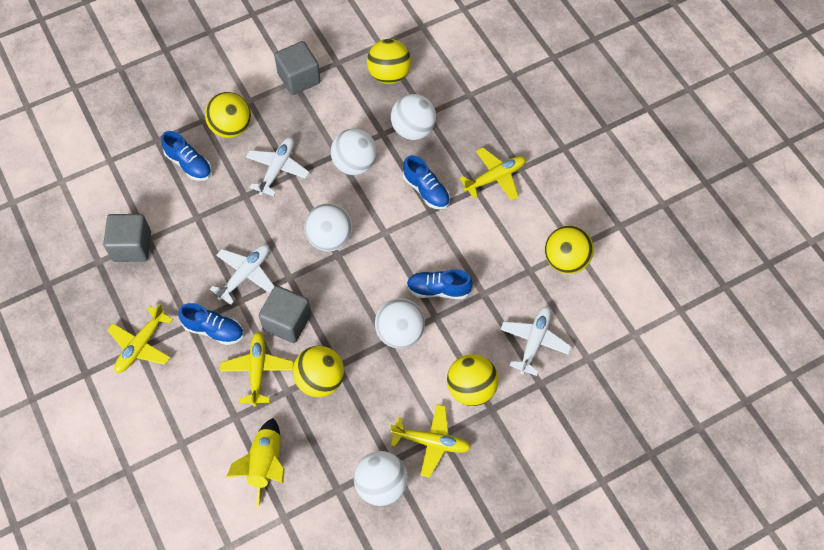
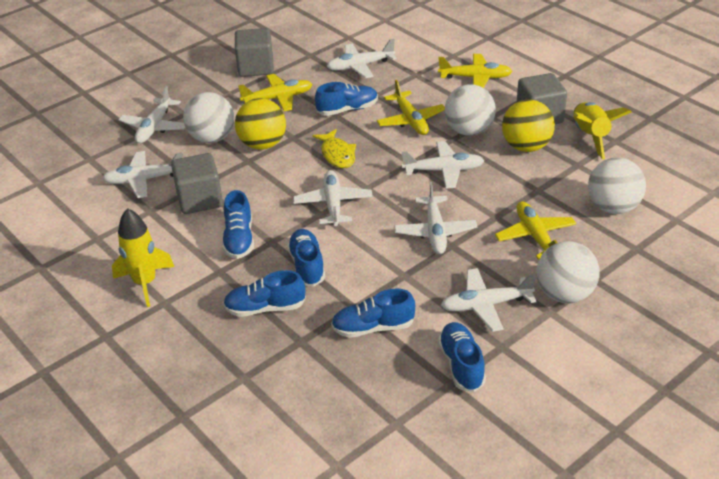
blue shoe: [161,131,212,181] [178,303,244,345] [403,155,450,210] [407,269,473,299] = 4 -> [222,190,254,259] [223,270,306,317] [287,229,325,287] [315,82,378,116] [331,288,415,338] [438,322,486,392] = 6
white ball: [304,203,353,251] [331,128,377,175] [354,451,408,506] [375,298,425,349] [391,94,436,140] = 5 -> [183,92,234,143] [445,84,496,136] [536,241,600,303] [588,157,646,214] = 4
white plane: [210,245,275,305] [246,137,309,196] [500,307,572,376] = 3 -> [102,151,183,198] [119,86,185,143] [293,170,373,226] [327,39,397,78] [394,182,477,254] [402,141,485,189] [441,268,536,332] = 7
yellow ball: [205,92,251,138] [293,346,344,397] [367,39,411,84] [447,354,499,406] [545,226,594,274] = 5 -> [235,98,286,150] [502,99,555,152] = 2
yellow fish: none = 0 -> [312,129,356,168] = 1
yellow rocket: [226,418,285,507] = 1 -> [112,208,174,307] [574,102,631,160] = 2

